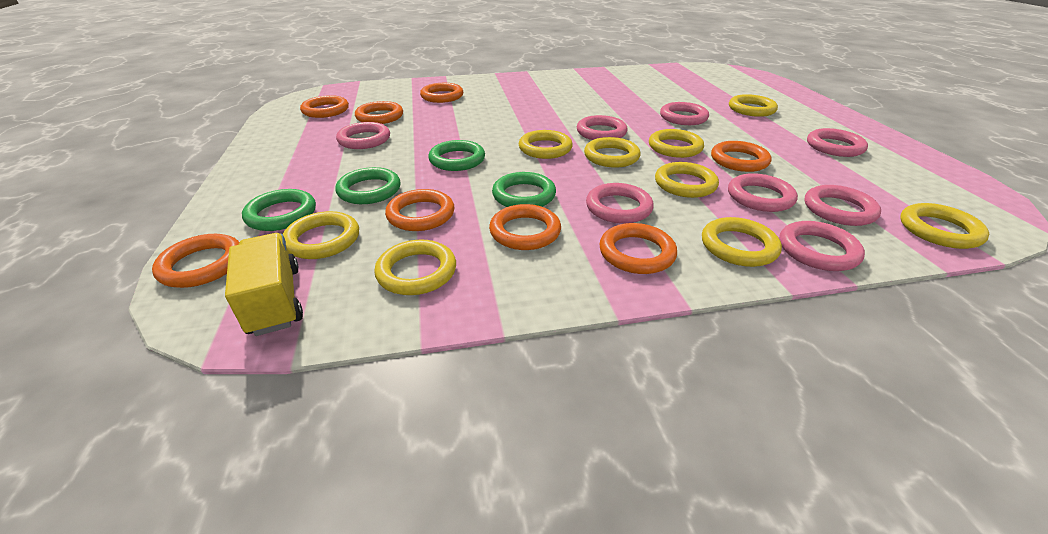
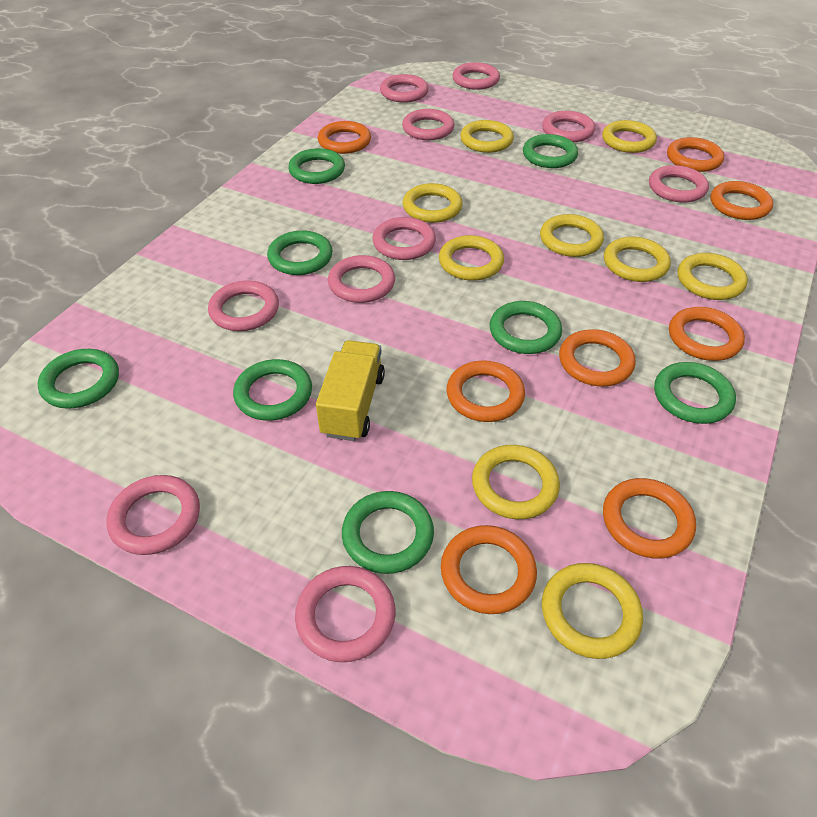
green ring: [242,189,316,231] [335,167,400,204] [428,140,485,171] [492,172,556,207] = 4 -> [37,349,119,409] [233,359,312,421] [267,230,332,275] [288,148,345,184] [342,491,434,574] [490,301,562,354] [523,134,578,168] [654,362,736,424] = 8
pink ring: [336,122,390,149] [577,115,627,140] [586,183,654,224] [660,102,709,125] [728,173,798,212] [779,221,865,271] [804,185,881,226] [807,128,868,157] = 8 -> [107,475,200,555] [208,280,279,331] [295,566,396,662] [328,255,395,303] [372,217,436,260] [380,74,429,103] [402,109,454,140] [453,62,500,90] [542,111,595,142] [649,165,709,203] = 10

